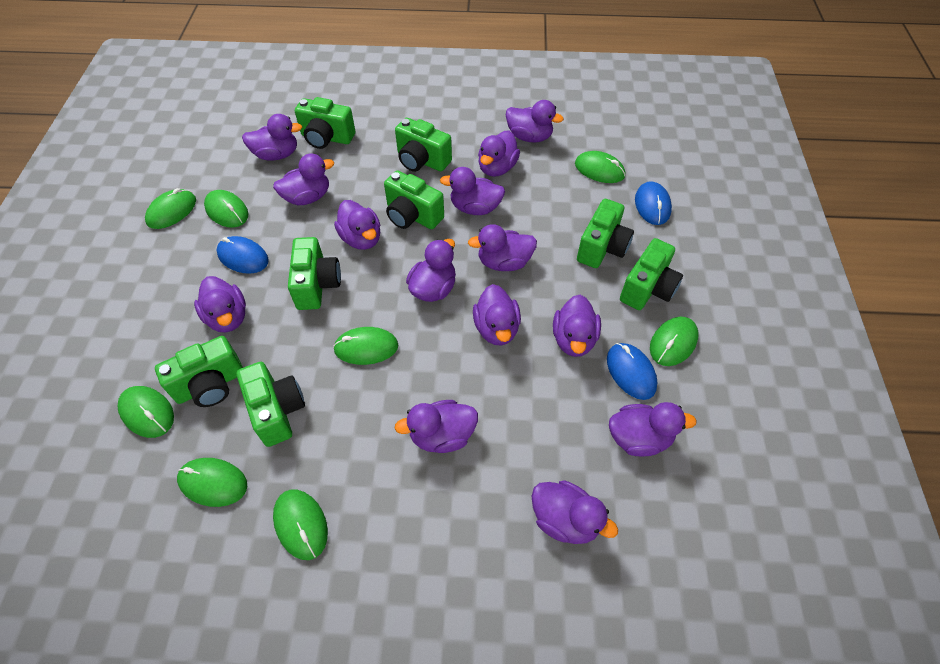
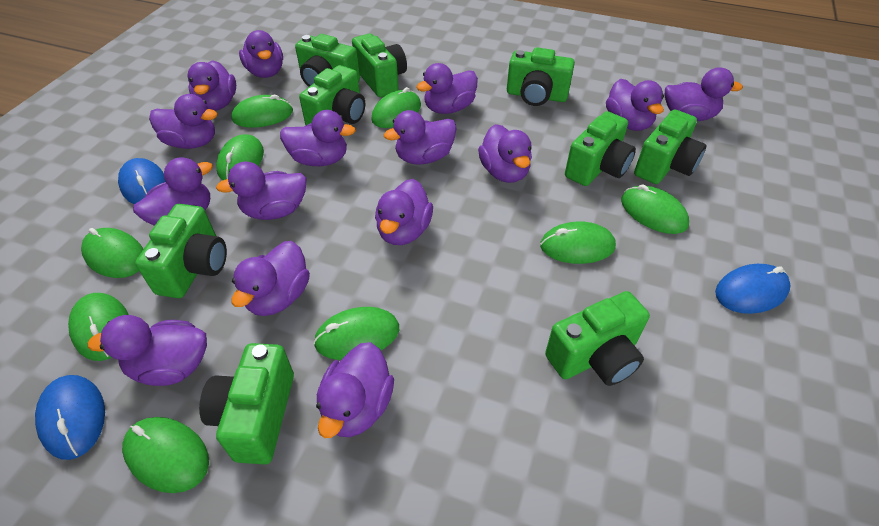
green camera: [155,336,243,407] [237,362,305,447] [288,237,341,310] [295,97,355,149] [384,170,444,229] [395,118,452,172] [577,199,634,268] [620,238,683,310] = 8 -> [135,204,227,298] [199,343,294,465] [295,34,360,87] [299,65,365,125] [352,34,407,97] [507,48,575,106] [545,291,650,386] [565,111,636,186] [634,109,706,184] = 9
green mouse: [117,386,174,438] [145,188,196,229] [177,458,247,507] [204,190,249,228] [273,489,328,560] [333,327,398,365] [575,151,625,183] [650,317,699,366] = 8 -> [68,293,129,361] [81,228,143,278] [122,417,209,493] [216,134,264,180] [231,95,293,128] [313,307,399,360] [371,87,421,128] [540,221,616,264] [621,184,689,234] = 9
purple duck: [194,276,246,333] [242,114,302,161] [273,153,334,205] [334,200,380,250] [394,400,478,453] [406,239,456,302] [440,167,505,215] [468,224,537,271] [473,284,521,345] [478,130,520,177] [506,100,564,143] [531,480,618,544] [553,295,601,357] [609,402,697,457] = 14 -> [88,315,207,386] [133,157,213,226] [149,94,218,149] [188,60,236,111] [216,161,307,220] [231,241,310,316] [239,30,283,78] [280,110,356,166] [316,342,394,438] [375,179,433,245] [384,110,457,165] [416,63,478,114] [478,124,532,183] [606,79,664,131] [664,67,743,121] = 15

